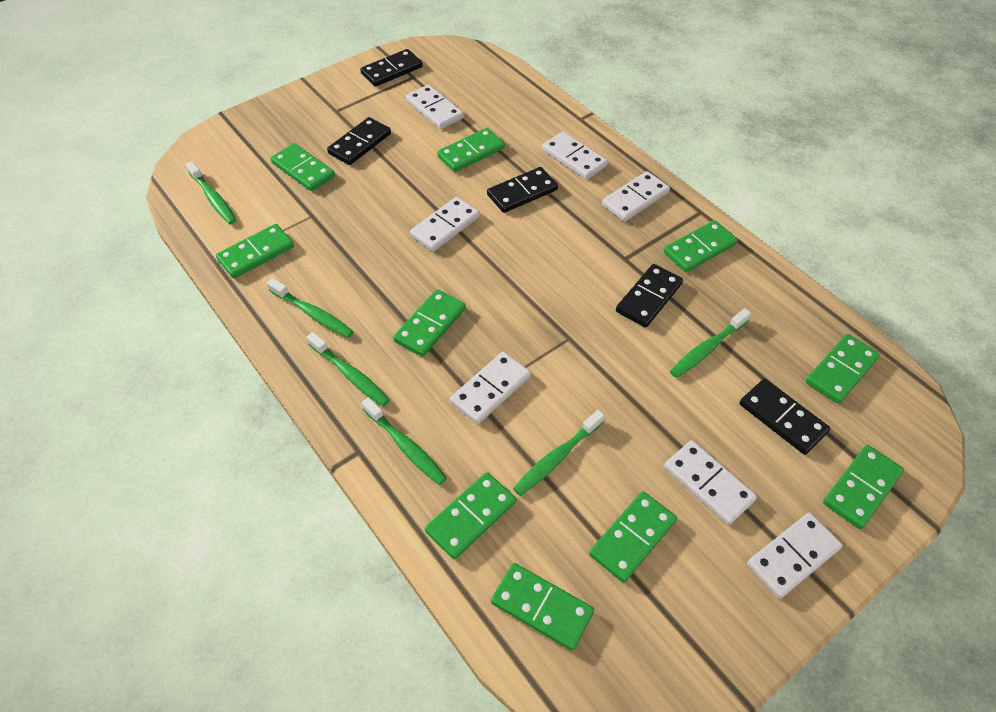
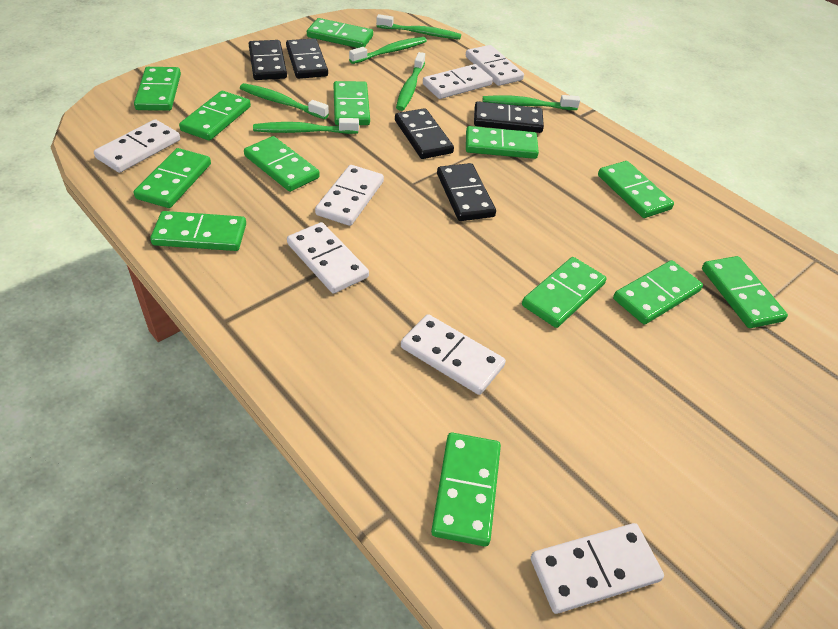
green domino: [216,224,294,279] [271,143,335,191] [393,289,466,357] [425,472,516,560] [437,128,505,172] [491,563,594,651] [589,491,677,583] [664,220,738,272] [806,334,880,404] [823,445,904,529] = 10 -> [134,67,181,111] [134,148,211,208] [150,211,246,251] [179,91,251,141] [244,136,320,192] [307,18,373,48] [333,81,370,125] [431,432,501,547] [466,126,539,159] [522,257,607,328] [598,161,674,218] [613,260,703,325] [702,256,788,328] = 13

